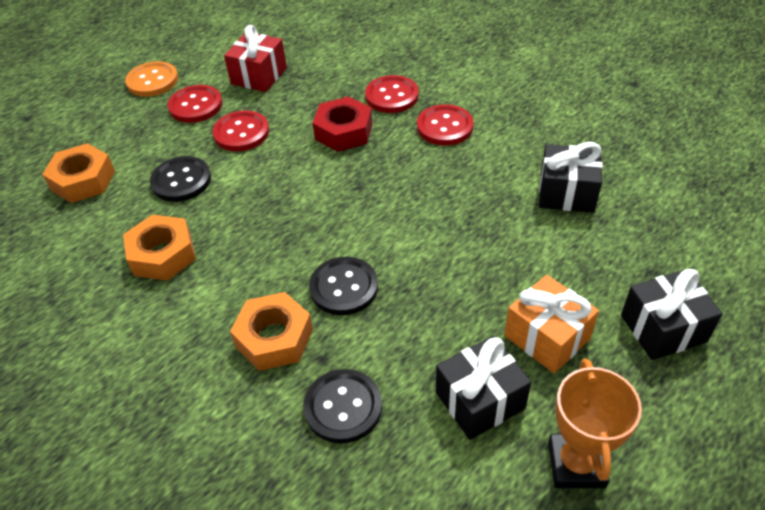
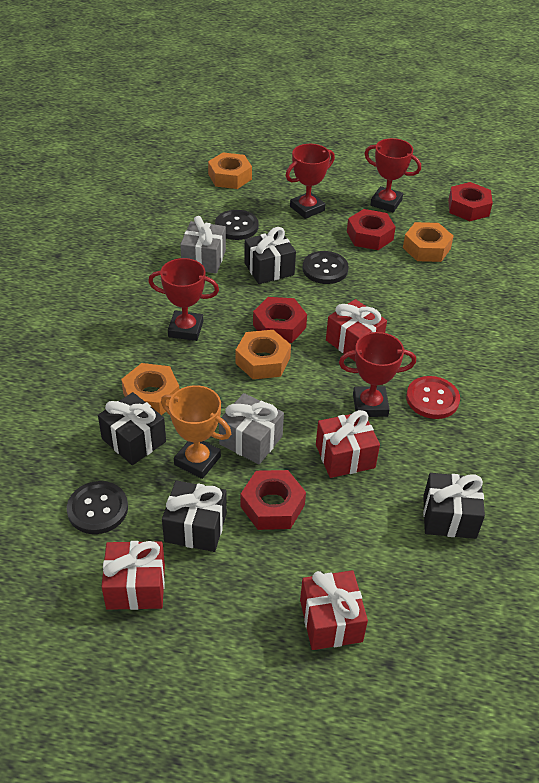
black gift: [436,336,531,440] [539,142,603,213] [621,269,723,360] = 3 -> [98,392,166,465] [162,480,227,552] [244,227,296,284] [423,473,485,539] = 4
grey gift: none = 0 -> [180,216,226,274] [219,393,284,464] = 2
orange button: [125,61,178,97] = 1 -> none = 0
orange gift: [505,275,599,373] = 1 -> none = 0
orange nut: [42,143,115,203] [123,215,196,281] [230,292,313,371] = 3 -> [121,363,179,415] [208,152,252,189] [235,330,291,379] [403,222,454,262] = 4
red button: [168,85,222,123] [213,111,269,151] [365,75,419,113] [417,104,474,146] = 4 -> [406,376,460,419] = 1
red gift: [224,25,287,92] = 1 -> [101,541,165,610] [300,570,368,650] [316,410,380,478] [326,299,387,362] = 4
red nut: [313,96,373,152] = 1 -> [240,470,306,530] [253,297,307,343] [347,209,396,250] [448,182,493,221] = 4
red trophy: none = 0 -> [148,258,219,341] [286,144,335,219] [339,332,416,417] [364,138,421,212] = 4

